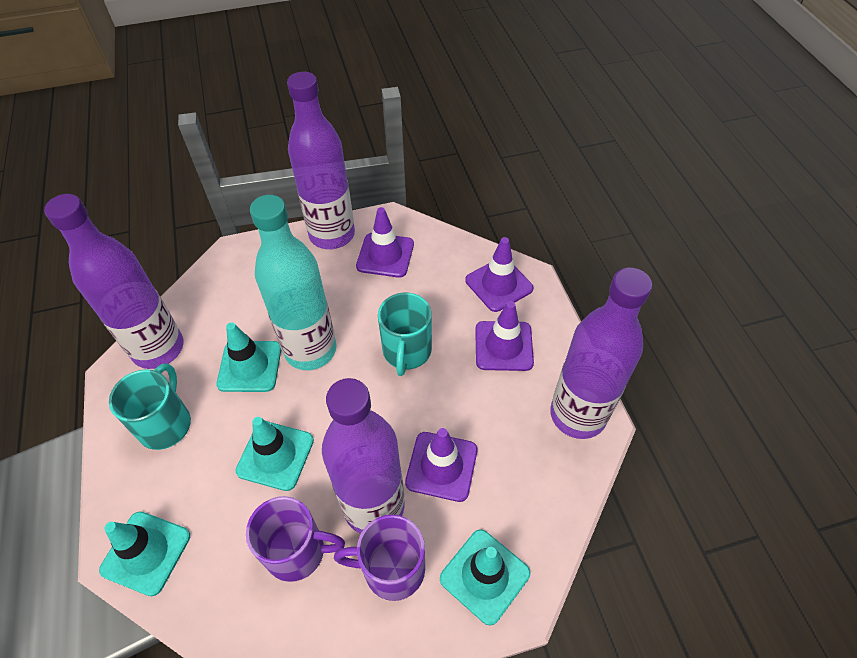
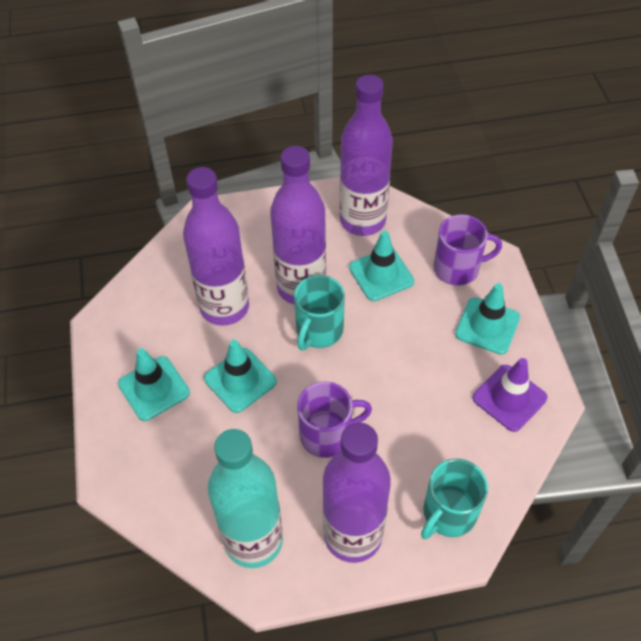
purple traffic cone: [356,207,414,278] [405,428,478,502] [465,237,533,312] [475,301,534,371] = 4 -> [472,358,547,432] = 1

